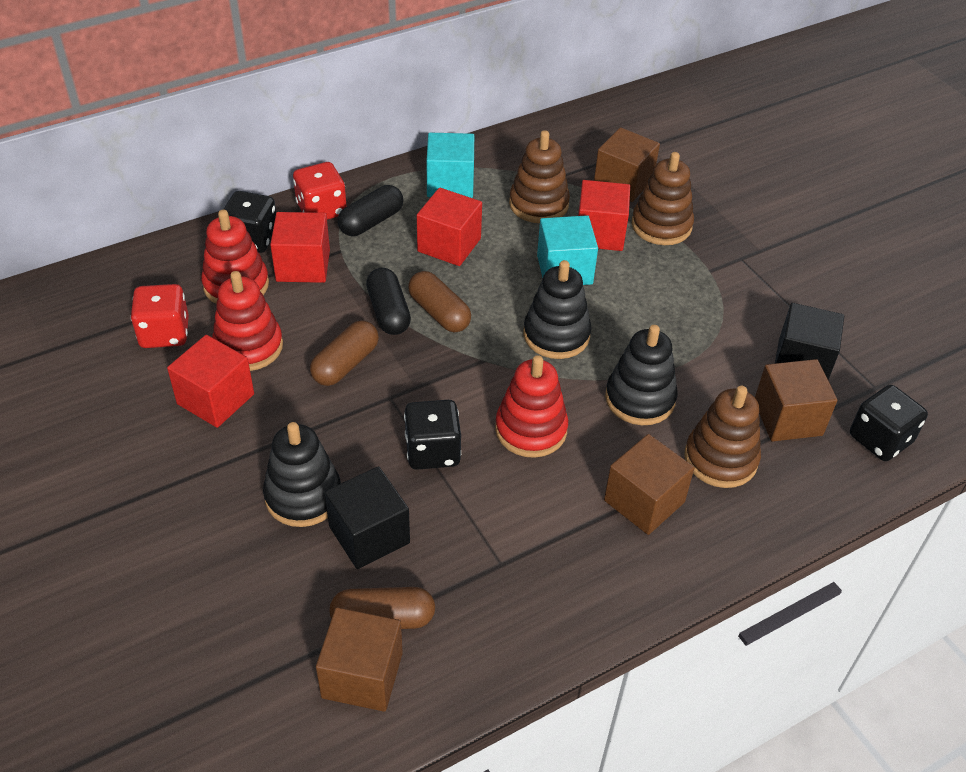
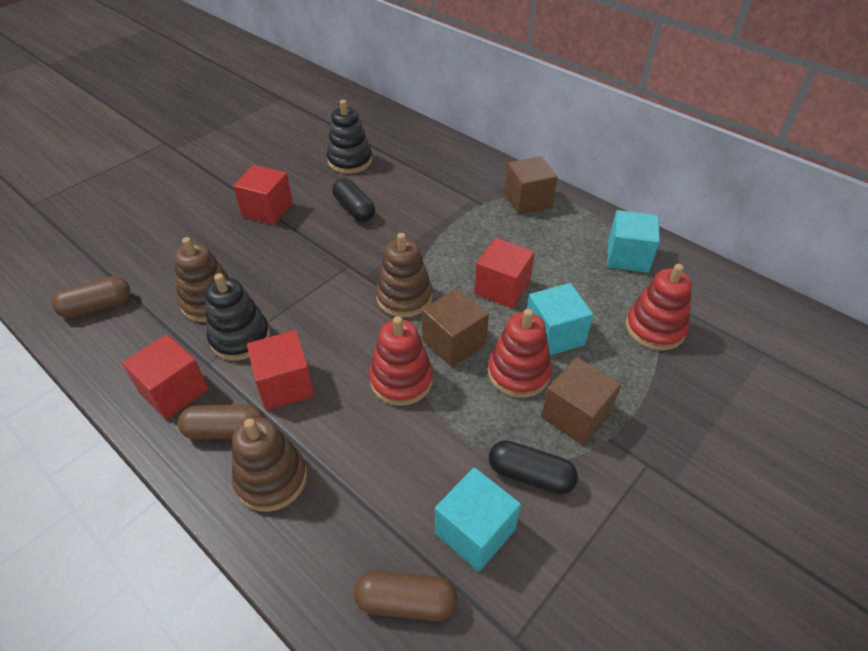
black cube: [325,466,410,569] [775,303,844,380] = 2 -> none = 0
black dice: [223,191,276,253] [404,400,461,470] [850,385,928,461] = 3 -> none = 0
black stacking toy: [263,422,341,527] [523,260,591,359] [605,325,678,425] = 3 -> [205,273,270,361] [327,100,372,174] = 2
brown cube: [316,607,403,712] [594,127,660,202] [604,434,694,535] [755,359,837,441] = 4 -> [422,288,489,367] [504,156,558,214] [541,357,621,446] = 3
red dice: [131,284,189,348] [293,162,347,220] = 2 -> none = 0
turquoise cube: [427,133,474,198] [537,215,598,285] = 2 -> [435,467,521,572] [527,283,593,355] [607,210,660,273] = 3

